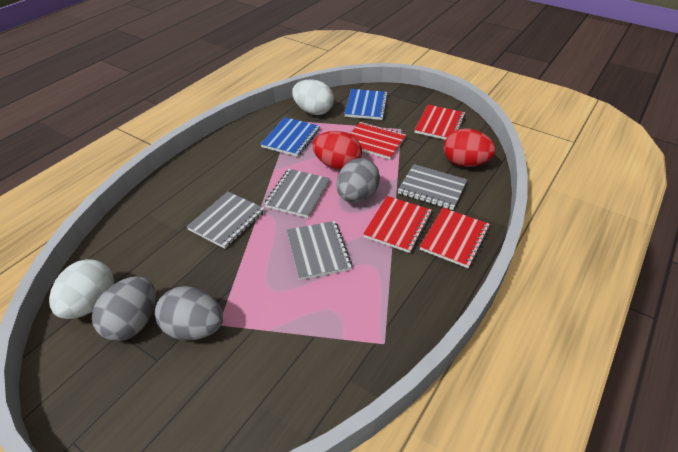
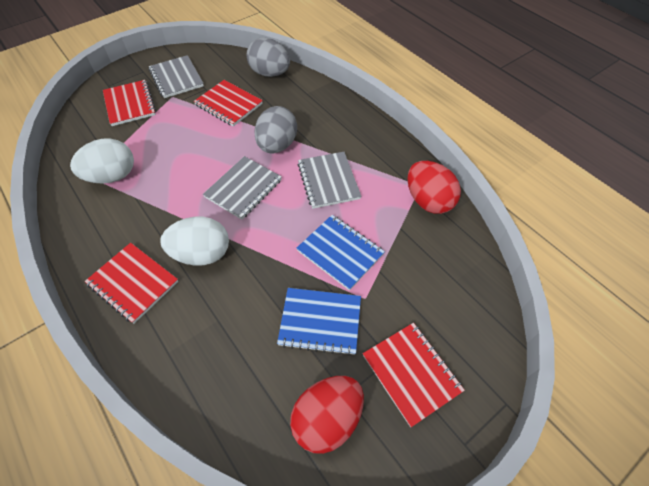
grey egg: [92,276,156,341] [155,286,223,340] [336,158,380,203] = 3 -> [247,38,290,77] [255,106,297,154] = 2
grey notebook: [186,192,265,249] [264,169,330,218] [287,221,352,280] [398,164,467,210] = 4 -> [149,55,204,98] [203,156,282,220] [297,152,361,209] = 3

